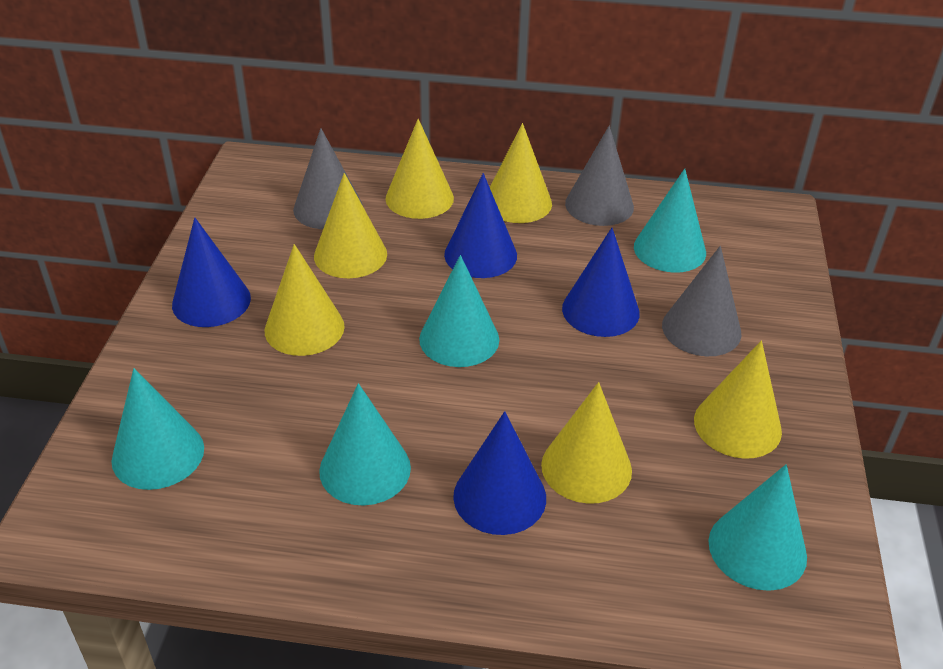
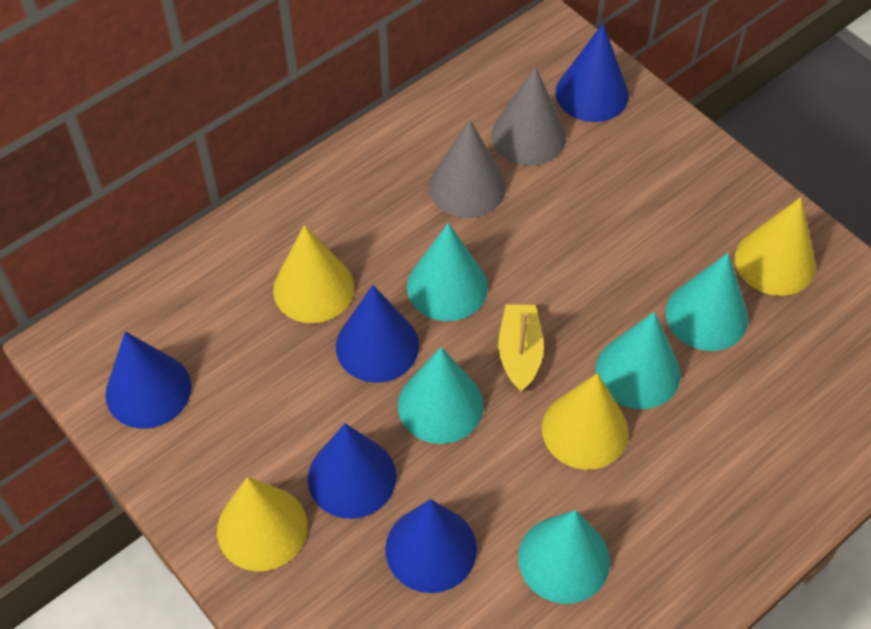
blue cone: [172,218,251,327] [444,173,517,278] [453,411,546,535] [562,228,640,337] = 4 -> [105,331,191,429] [308,423,396,519] [336,285,419,383] [385,499,477,593] [555,23,629,122] = 5
grey cone: [293,128,363,229] [565,126,634,226] [662,246,741,356] = 3 -> [429,119,506,218] [491,67,566,165] = 2
yellow boat: none = 0 -> [498,304,544,392] = 1
yellow cone: [265,244,345,356] [314,173,387,278] [385,119,454,219] [490,123,552,223] [541,382,632,504] [694,341,782,459] = 6 -> [217,477,308,571] [273,225,354,323] [542,373,629,470] [735,197,816,296] = 4

